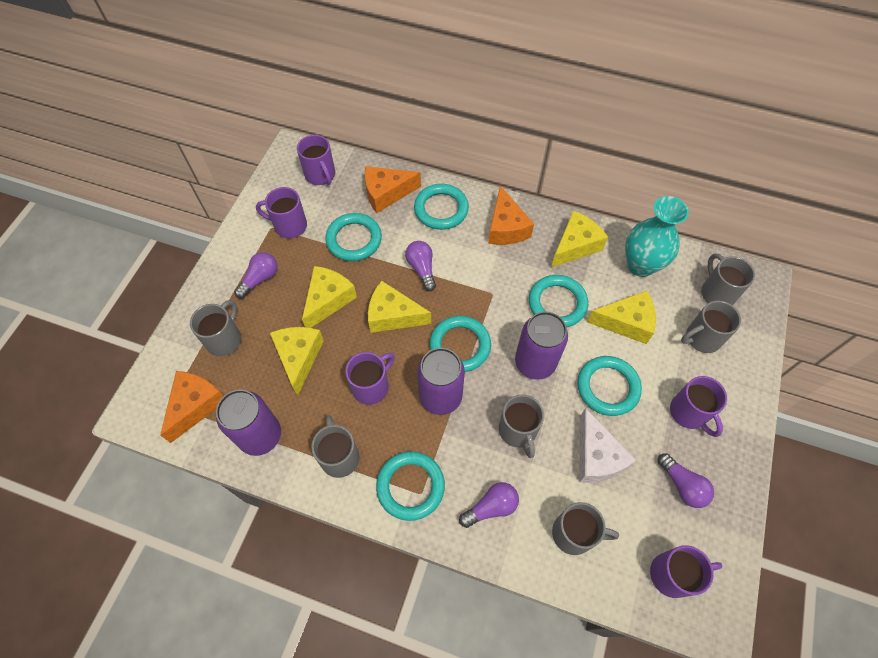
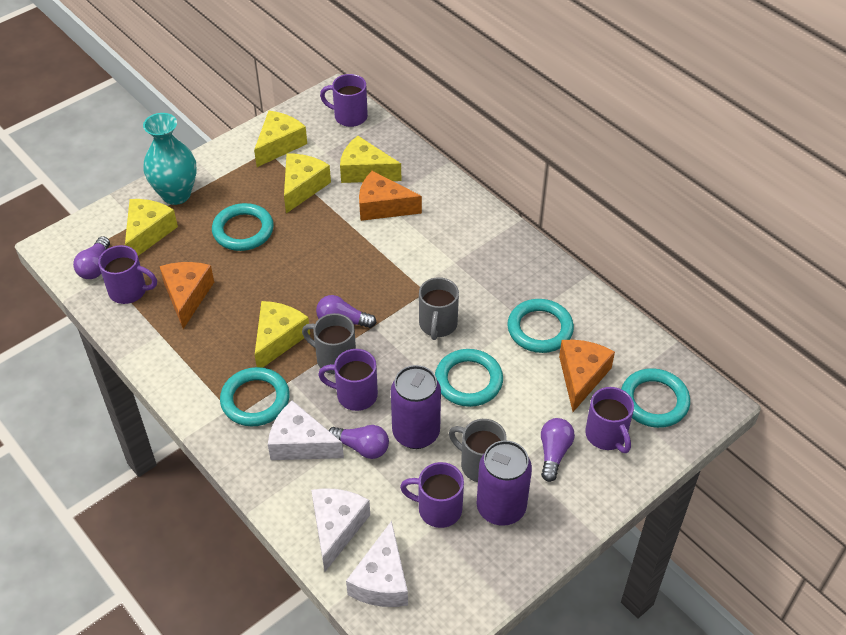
grey mug: [190,300,241,356] [311,415,359,478] [499,394,544,458] [552,502,619,555] [681,301,741,353] [701,254,755,305] = 6 -> [302,313,356,374] [419,277,459,340] [449,419,507,482] = 3
purple can: [216,389,281,456] [417,348,465,415] [515,312,568,380] = 3 -> [391,365,441,449] [476,440,532,526] = 2
turquoise ring: [325,213,382,261] [376,451,445,521] [414,184,469,230] [430,316,491,372] [529,275,588,327] [577,356,642,416] = 6 -> [212,203,274,251] [220,367,290,426] [435,349,503,407] [507,299,574,353] [621,368,690,428] = 5
white cheese: [579,408,636,483] = 1 -> [268,401,344,460] [311,488,370,572] [346,521,408,607] = 3

